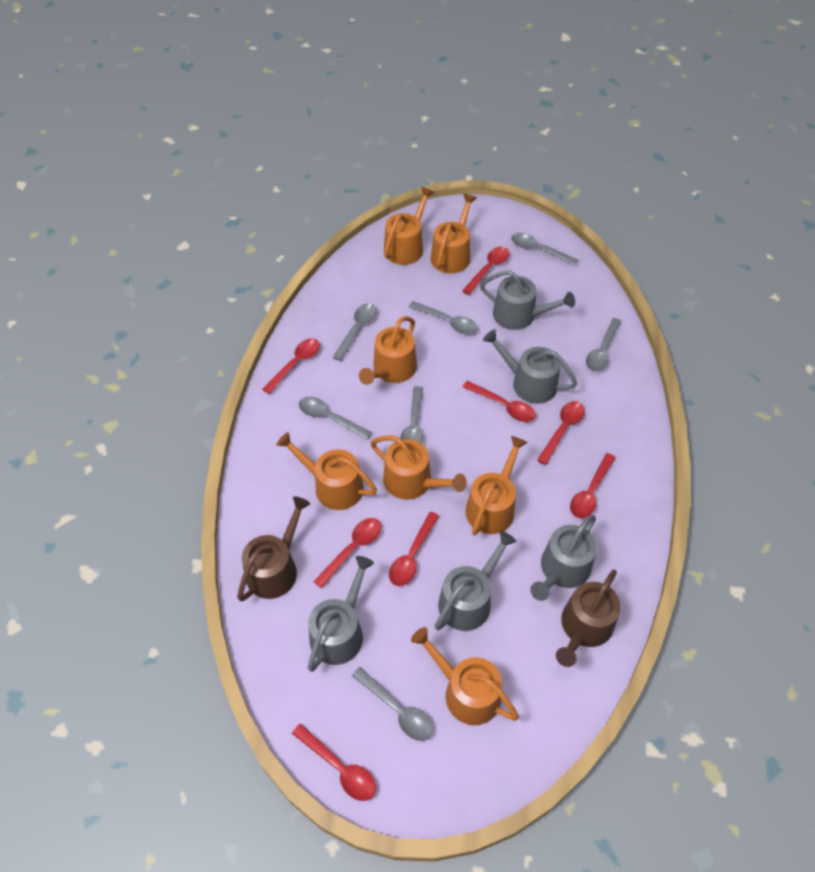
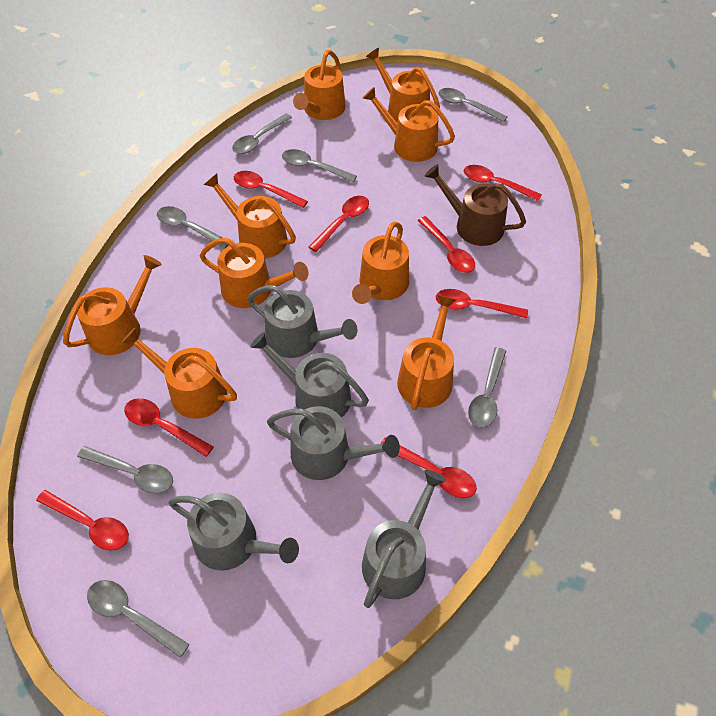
brown watering can: [237,497,310,602] [556,570,621,667] = 2 -> [424,164,526,246] = 1
orange watering can: [276,432,377,510] [359,316,417,385] [371,435,467,500] [384,187,435,265] [411,627,519,725] [431,194,477,274] [466,436,528,536] = 7 -> [63,255,162,355] [121,327,237,419] [200,237,309,308] [204,174,296,259] [293,50,346,120] [352,222,409,304] [363,87,455,162] [366,48,440,123] [397,295,456,410] = 9

